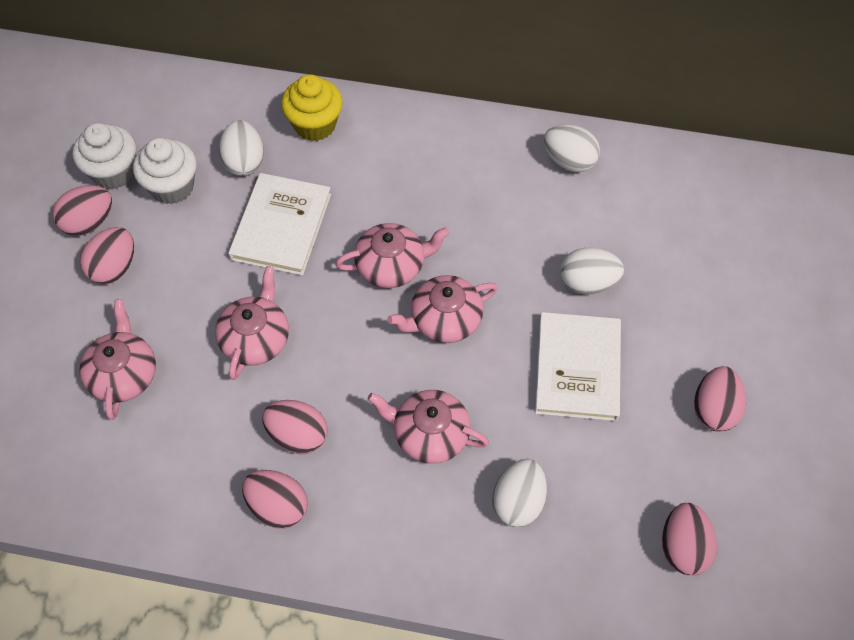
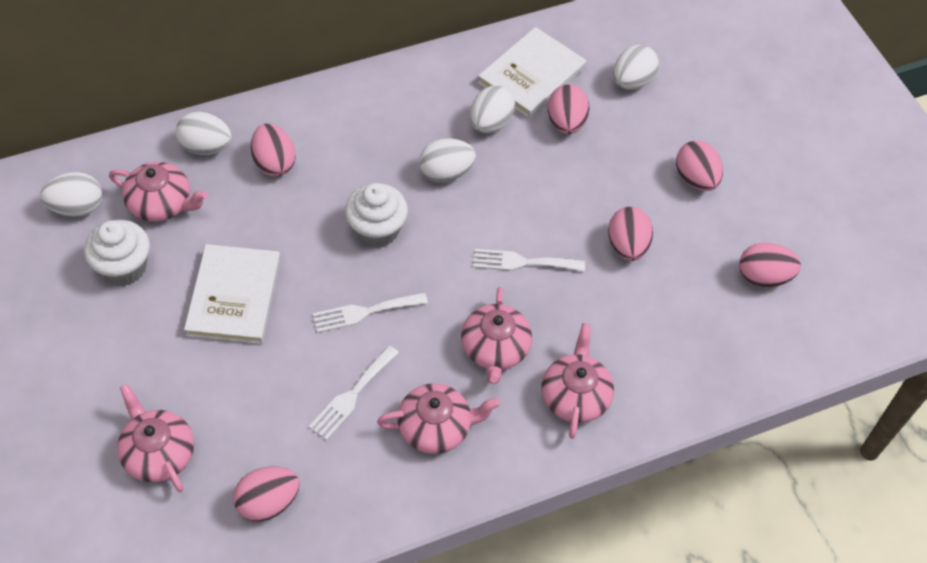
white egg: [219,120,264,176] [492,459,547,527] [543,124,600,172] [560,247,624,295] = 4 -> [40,172,102,217] [176,112,232,155] [419,138,476,183] [470,86,515,133] [613,45,659,90] = 5
white fork: none = 0 -> [309,345,399,440] [313,292,428,333] [473,249,585,272] = 3
yellow cupcake: [281,74,343,141] = 1 -> none = 0

